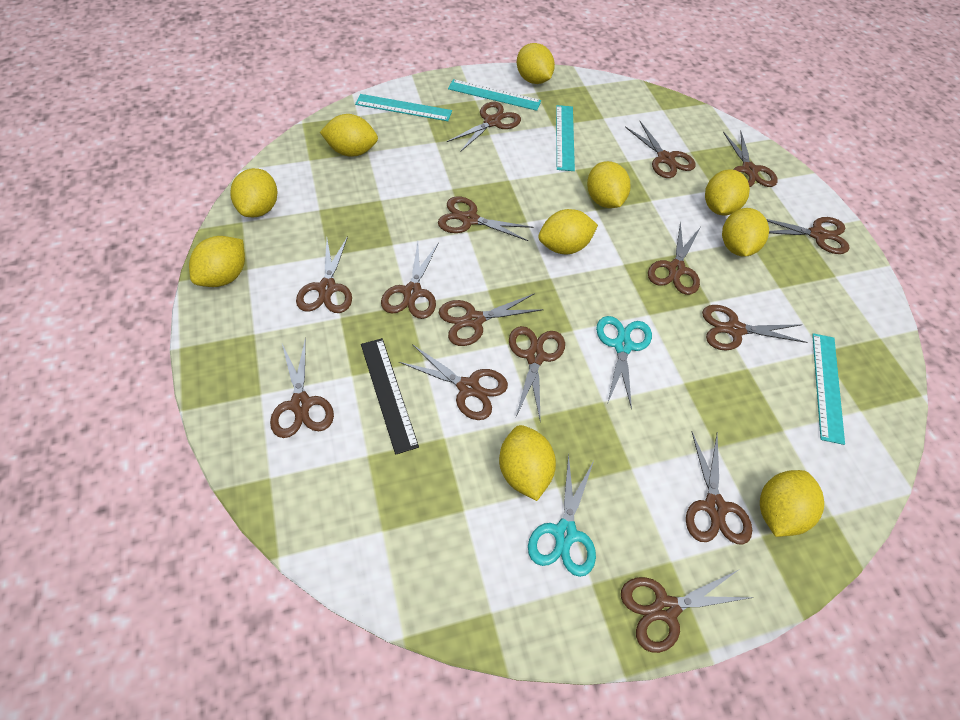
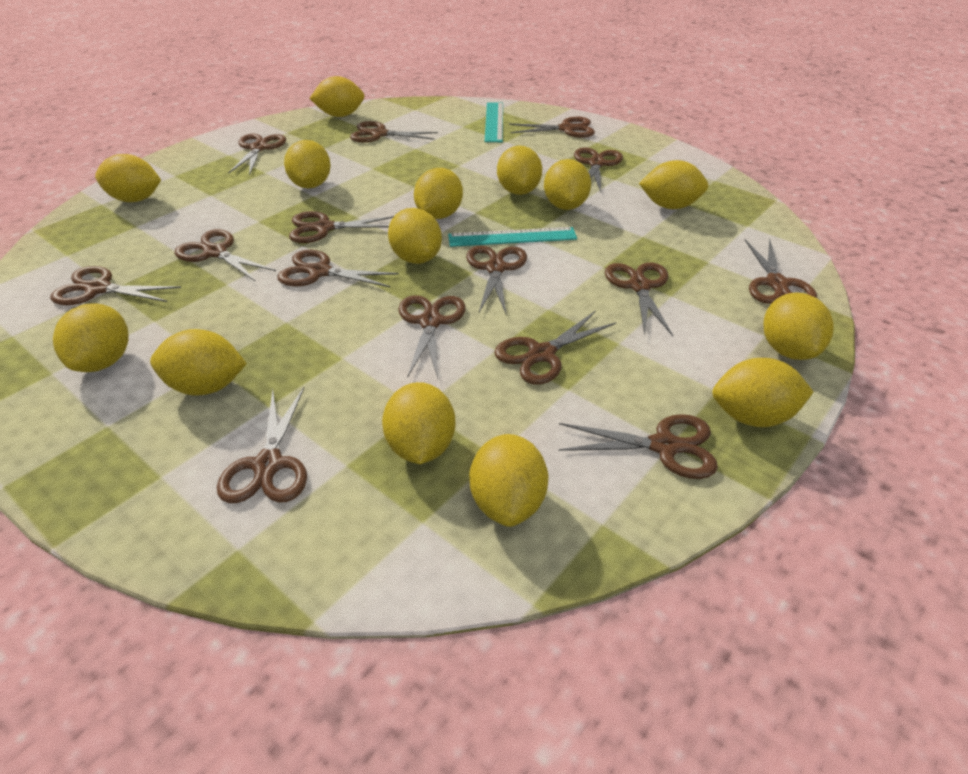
black ruler: [361,338,419,455] = 1 -> none = 0
turquoise ruler: [355,94,452,121] [448,79,541,111] [556,105,575,171] [812,333,845,445] = 4 -> [448,227,577,247] [485,102,503,142] = 2
turquoise scissors: [528,454,596,577] [596,316,652,410] = 2 -> none = 0
yellow lemon: [189,236,245,287] [231,168,277,217] [320,114,378,157] [499,425,556,501] [517,43,555,84] [538,209,598,254] [587,161,630,208] [705,169,750,215] [722,208,769,257] [760,470,824,537] = 10 -> [53,303,129,372] [95,154,161,202] [150,329,247,396] [284,140,331,188] [309,76,365,117] [382,382,456,464] [388,208,442,264] [414,168,463,219] [469,434,548,527] [497,145,542,195] [544,159,591,210] [639,160,708,209] [712,358,814,427] [764,293,834,360] = 14

